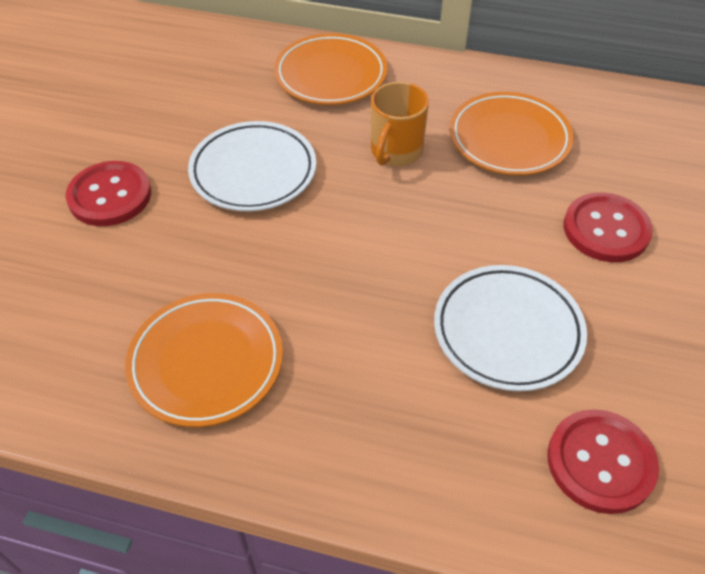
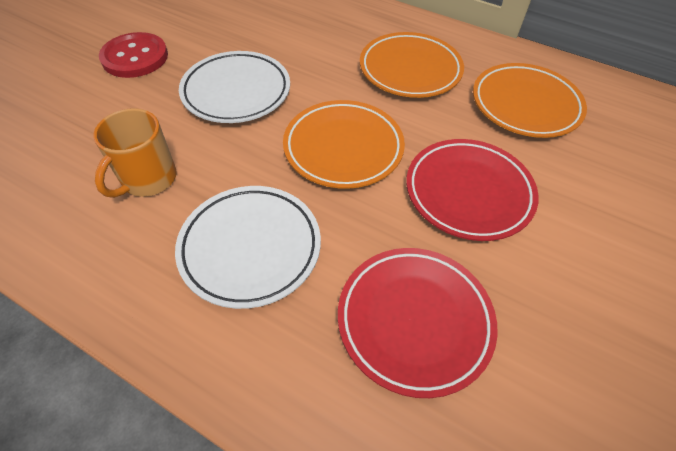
red button: [66,161,151,226] [547,409,659,514] [564,192,653,262] = 3 -> [99,32,168,78] = 1
red plate: none = 0 -> [338,248,498,398] [406,139,539,241] = 2

